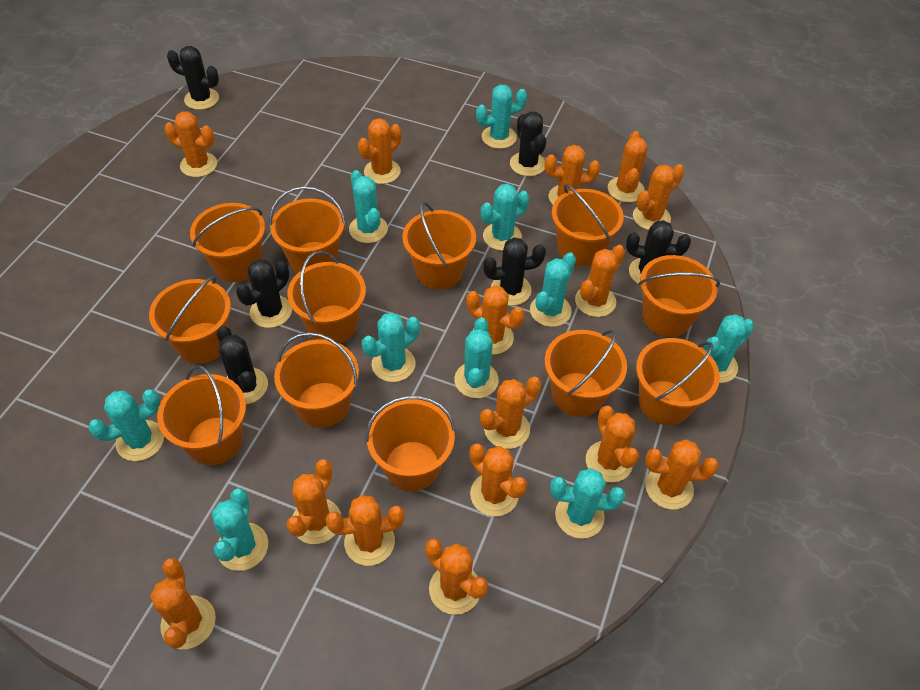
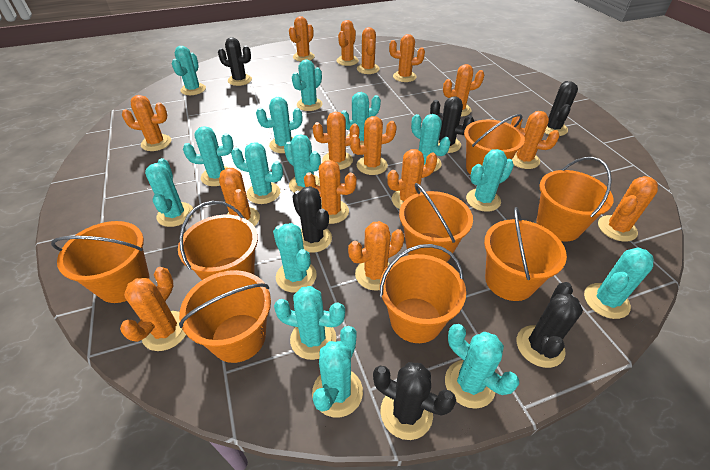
orange bucket: [149,276,231,364] [157,365,246,465] [190,203,265,282] [269,186,346,273] [274,332,359,428] [287,251,366,343] [365,396,456,491] [402,201,476,289] [544,330,627,417] [552,184,624,266] [636,338,720,425] [639,255,720,337] = 12 -> [51,221,149,303] [178,201,258,280] [179,270,271,363] [380,244,466,343] [399,183,473,262] [464,114,525,175] [484,207,567,301] [536,157,614,241] = 8
turquoise cactus: [88,389,164,461] [212,488,268,571] [349,170,388,243] [362,313,420,382] [454,317,499,398] [476,85,527,149] [481,184,529,251] [530,252,576,327] [550,468,625,539] [704,314,754,383] = 10 -> [145,158,193,227] [172,46,206,95] [183,126,234,186] [231,142,283,204] [256,97,302,153] [273,223,317,293] [274,286,345,360] [284,134,321,193] [292,59,323,111] [312,326,363,417] [341,92,381,145] [411,114,450,172] [445,324,520,409] [466,149,514,212] [584,247,654,319] = 15

